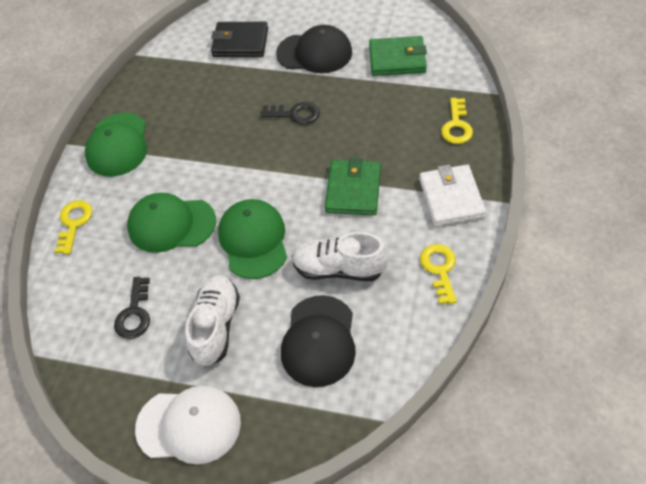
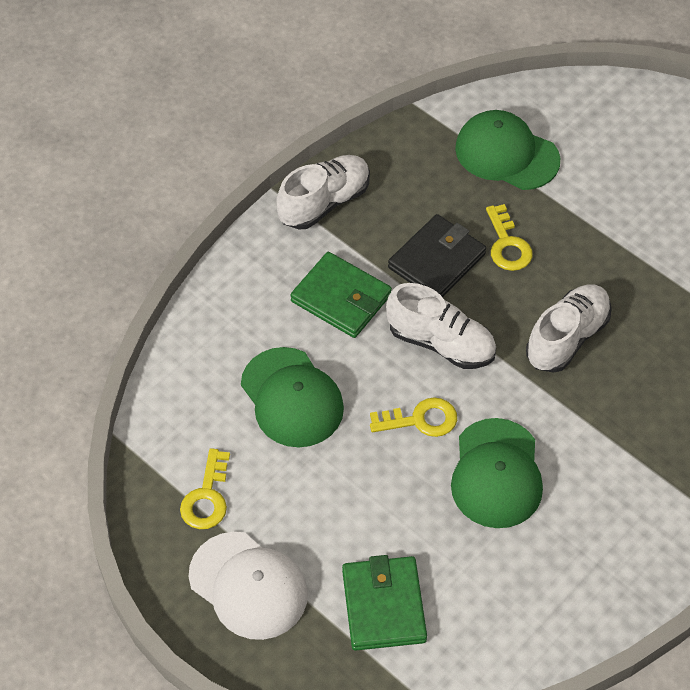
black cap: [276,25,352,73] [281,295,356,387] = 2 -> none = 0
black key: [114,277,150,339] [260,102,320,125] = 2 -> none = 0
white shoe: [185,275,240,367] [292,232,389,281] = 2 -> [276,155,370,229] [386,283,496,369] [526,285,612,373] = 3
white wallet: [419,165,486,226] = 1 -> none = 0

